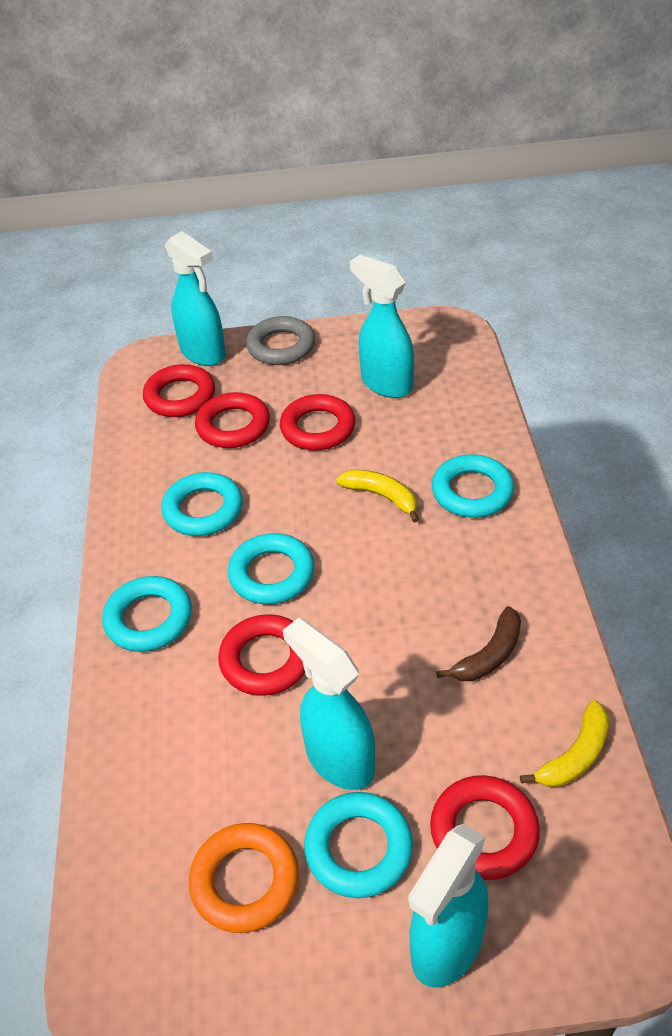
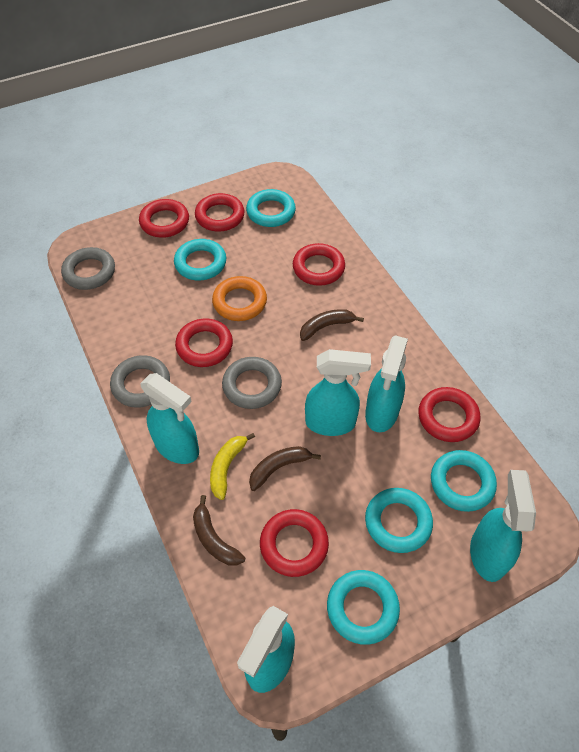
brown banana: [436,606,521,681] = 1 -> [193,495,245,566] [249,446,321,491] [300,309,364,341] = 3
grey ring: [246,316,315,365] = 1 -> [61,247,115,290] [110,355,170,408] [222,357,282,409] = 3
red ring: [143,364,215,417] [195,392,270,448] [218,614,305,696] [280,394,355,451] [430,775,540,880] = 5 -> [139,199,189,238] [175,318,233,367] [195,193,245,232] [260,509,329,577] [293,243,345,286] [418,387,480,442] = 6
turquoise spray bottle: [165,231,226,366] [283,618,375,790] [350,255,414,398] [408,824,489,988] = 4 -> [140,373,199,464] [237,606,295,693] [305,349,371,436] [365,335,408,432] [470,470,536,582] = 5
yellow banana: [336,470,419,523] [520,700,609,787] = 2 -> [210,433,255,500] = 1

